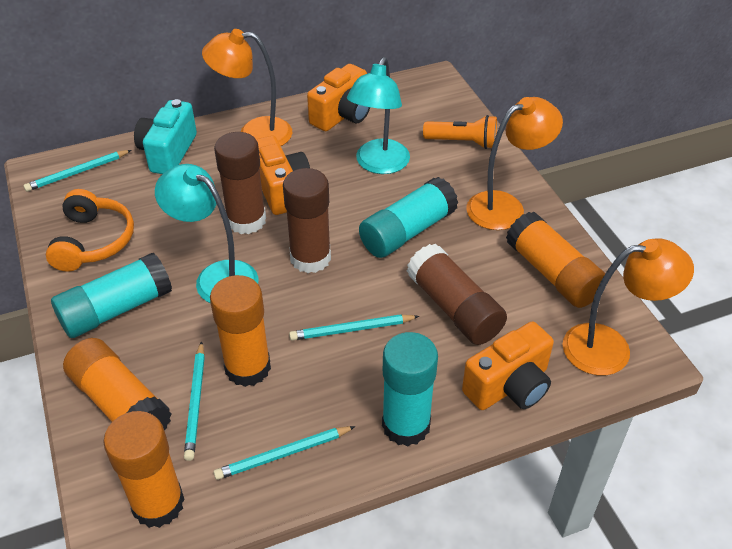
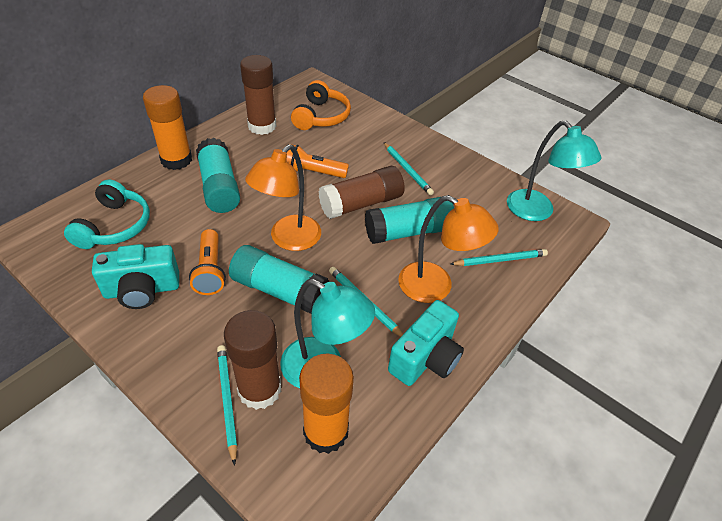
orange camera: [256,136,310,215] [307,64,370,131] [462,321,554,410] = 3 -> none = 0
orange flashlight: [423,115,497,149] = 1 -> [189,229,226,295] [286,144,349,178] = 2
orange glue stick: [63,338,172,430] [104,411,184,528] [210,275,271,387] [506,212,606,308] = 4 -> [143,85,192,170] [299,354,354,454] = 2
orange lamp: [202,29,292,146] [466,97,563,230] [563,238,694,376] = 3 -> [245,144,321,251] [398,195,499,303] = 2
turquoise camera: [134,99,197,174] = 1 -> [92,244,179,309] [388,300,464,386] = 2
turquoise headphones: none = 0 -> [64,179,150,249] = 1

